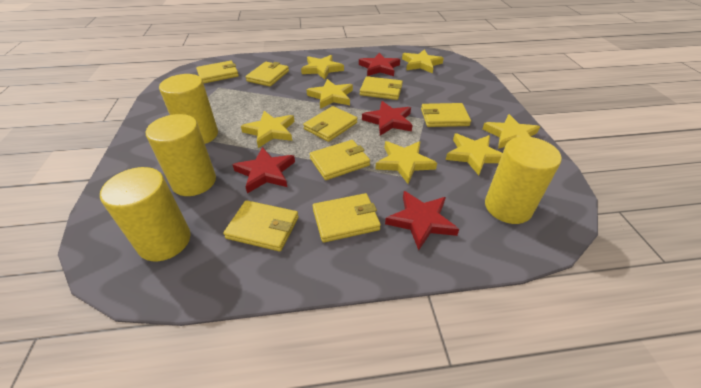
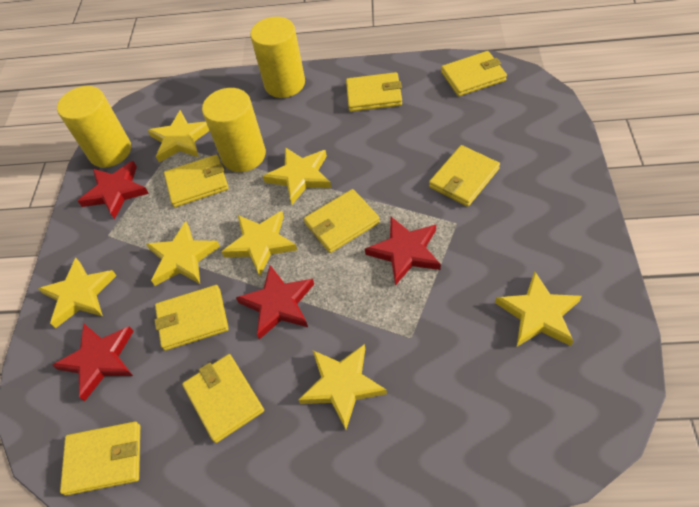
yellow cylinder: [100,167,191,261] [146,114,216,196] [159,74,218,144] [485,137,562,224] = 4 -> [57,86,131,168] [202,88,266,172] [250,17,305,98] = 3

